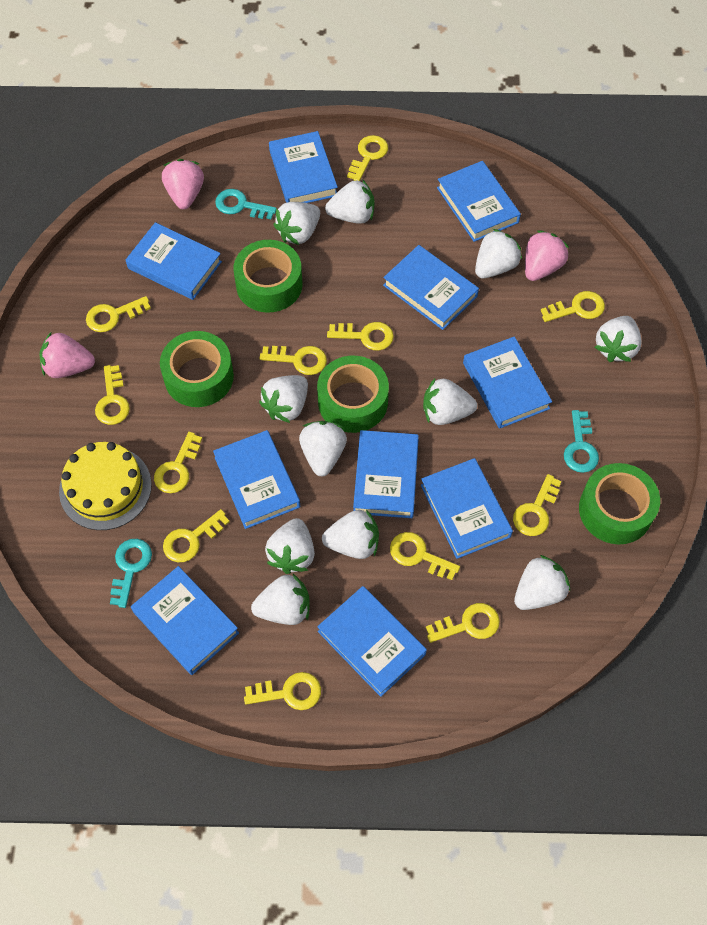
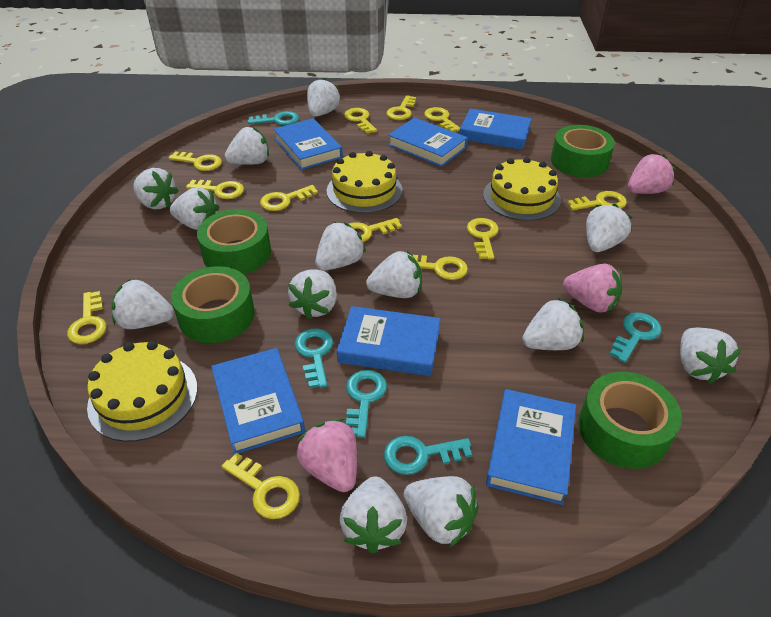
blue book: [126,222,222,300] [131,566,239,675] [213,430,300,529] [269,131,338,203] [317,586,427,697] [353,430,419,518] [383,245,479,330] [421,458,513,559] [437,161,521,242] [463,336,552,429] = 10 -> [211,348,305,454] [273,118,343,170] [337,306,440,376] [388,117,468,167] [459,108,532,150] [486,389,576,505] = 6
turquoise key: [110,539,152,608] [215,189,276,219] [564,410,599,473] = 3 -> [248,111,299,125] [295,329,333,388] [346,370,387,438] [384,436,472,475] [609,313,661,363] = 5
white strawberry: [251,574,309,625] [259,375,308,423] [265,518,315,574] [274,202,320,245] [299,421,347,477] [322,509,379,559] [325,179,375,224] [423,378,477,425] [475,229,522,278] [514,555,570,610] [595,316,642,362] = 11 -> [112,279,174,329] [134,168,179,209] [170,187,219,230] [225,127,269,165] [288,270,337,319] [307,77,341,117] [315,222,366,270] [339,476,407,554] [366,251,422,298] [404,476,479,547] [522,298,584,350] [586,204,633,252] [680,328,742,384] = 13
yellow cake: [59,442,152,530] = 1 -> [87,341,197,442] [327,151,402,213] [483,157,561,221] = 3

